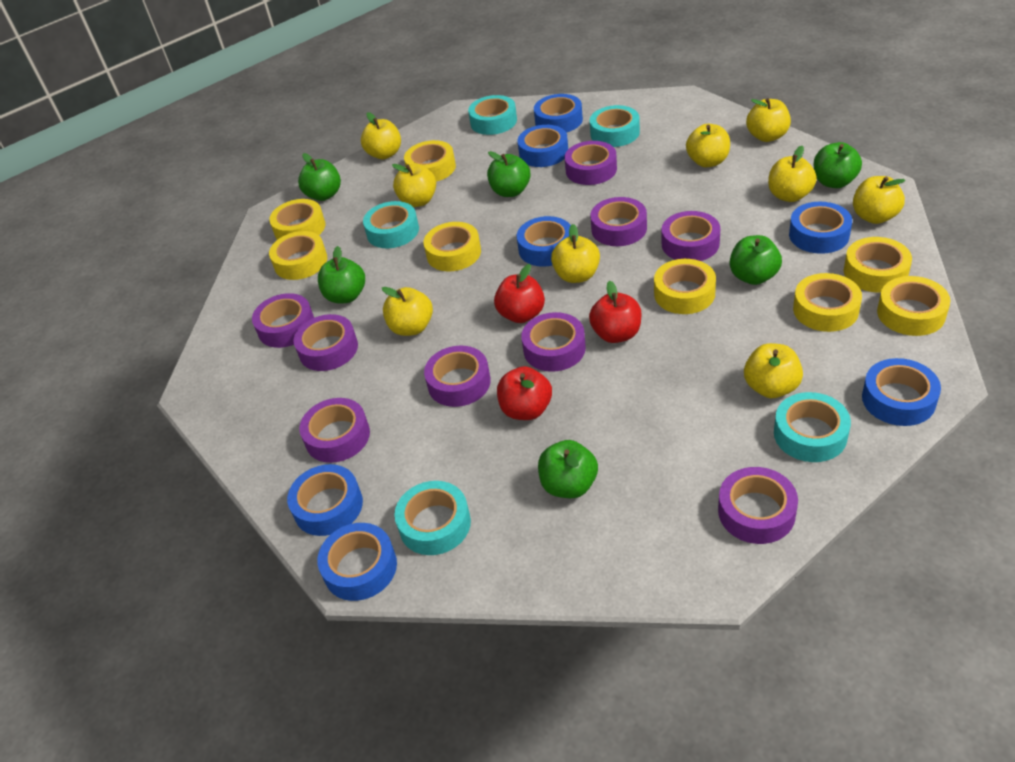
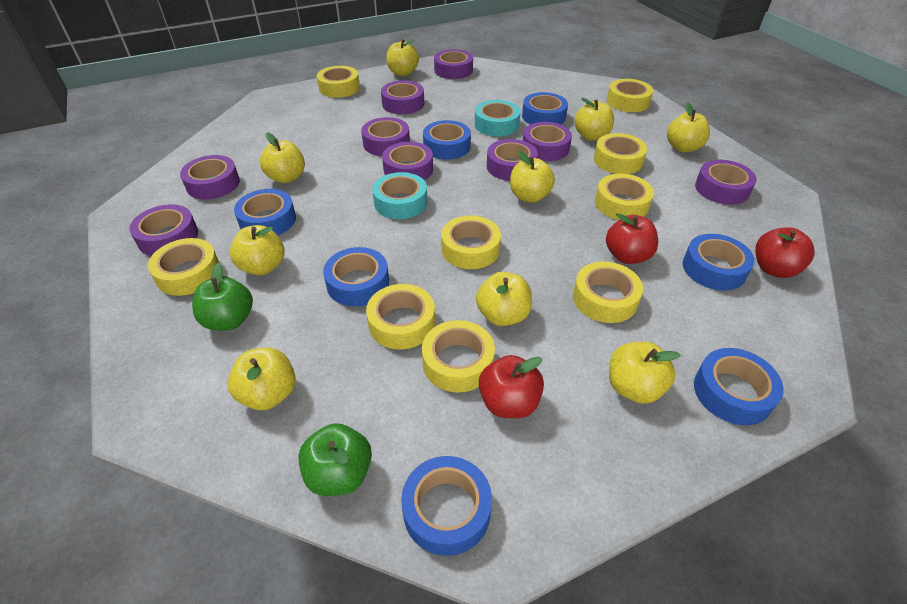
green apple: [298,153,341,201] [318,246,365,304] [487,151,531,197] [538,440,598,498] [730,235,782,285] [814,142,862,188] = 6 -> [192,263,253,331] [298,423,372,496] = 2
turquoise tape: [363,201,419,248] [394,481,471,555] [468,95,517,135] [590,105,640,147] [774,392,851,462] = 5 -> [372,172,428,219] [475,100,521,136] = 2
yellow tape: [269,199,325,240] [269,231,327,280] [404,140,456,182] [424,222,481,271] [654,259,716,314] [793,273,862,332] [844,237,912,293] [877,276,950,336] = 8 -> [148,238,220,296] [317,66,360,98] [366,284,435,349] [422,320,495,393] [441,215,501,269] [573,261,643,323] [594,133,647,174] [595,174,654,220] [607,79,653,112] = 9

